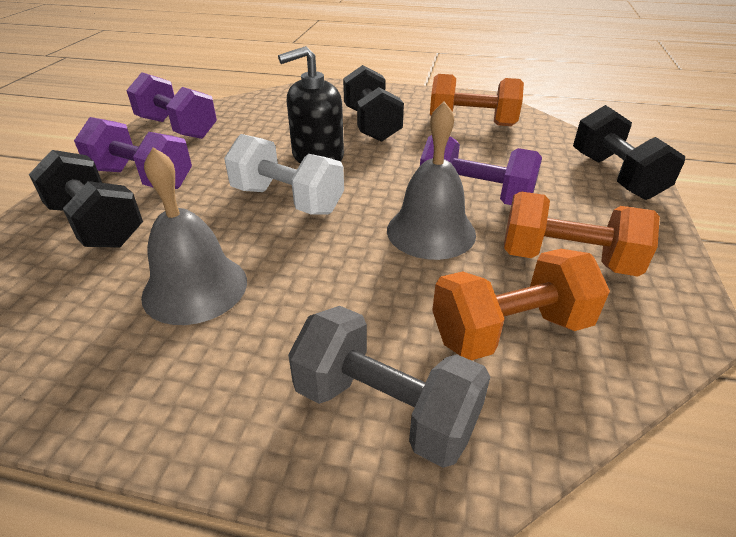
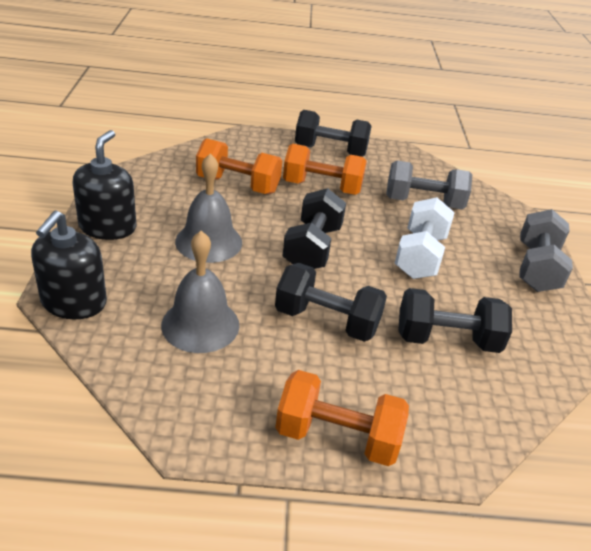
black dumbbell: [29,150,143,248] [343,65,404,142] [573,105,685,200] = 3 -> [275,263,387,342] [283,188,346,269] [295,110,372,157] [398,288,512,353] = 4
black soap dispenser: [278,46,344,164] = 1 -> [31,211,107,319] [73,130,136,240] = 2
grey dumbbell: [288,306,490,468] = 1 -> [386,161,472,209] [520,209,573,292] = 2
purple dumbbell: [74,117,192,189] [126,72,217,139] [420,135,542,205] = 3 -> none = 0

